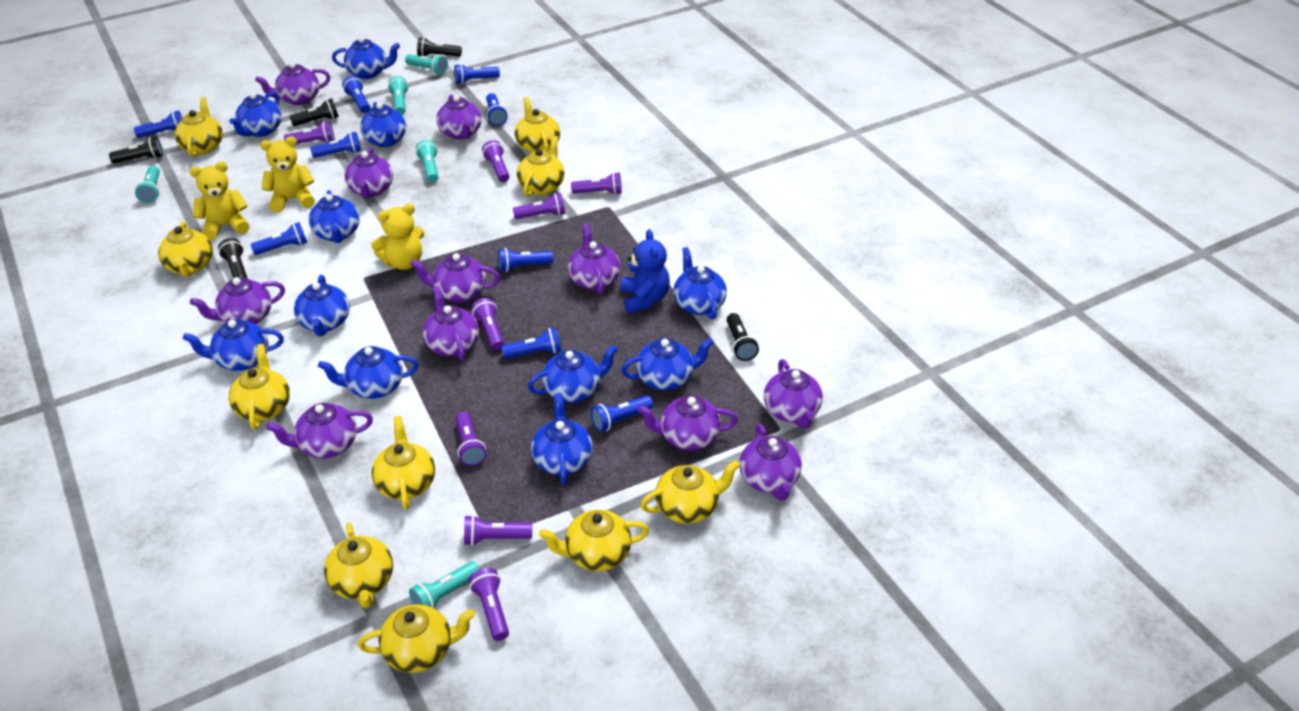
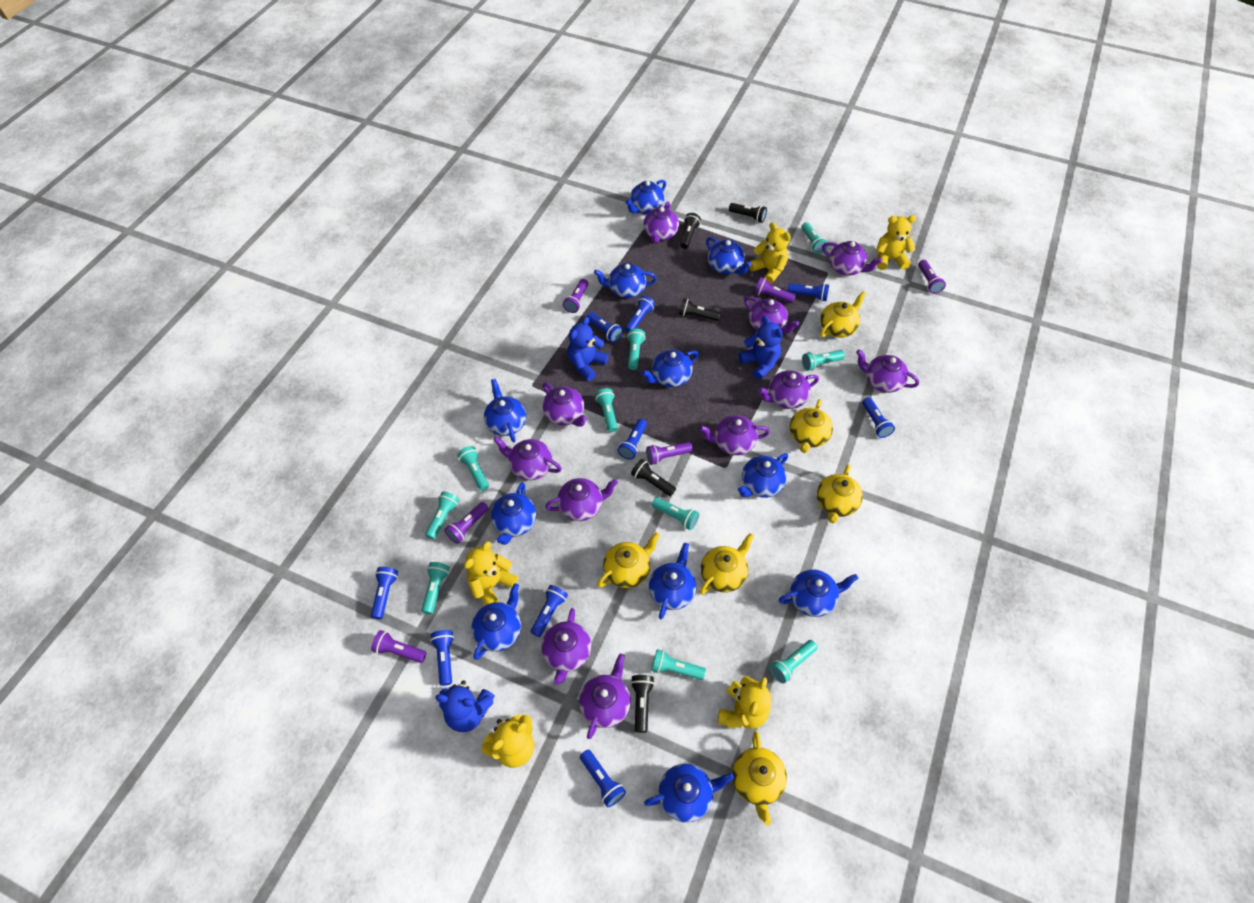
blue teddy bear: [621,229,670,314] = 1 -> [435,681,495,732] [568,317,609,381] [738,316,783,380] = 3
purple flashlight: [284,122,335,144] [456,411,486,466] [464,515,532,546] [469,568,509,641] [471,298,504,350] [482,140,510,182] [513,193,565,219] [571,172,622,195] = 8 -> [371,630,426,663] [445,502,489,544] [563,279,588,313] [646,442,693,465] [755,277,796,303] [918,260,946,294] = 6
turquoise flashlight: [135,166,160,203] [388,76,408,115] [405,54,448,75] [409,561,480,608] [416,140,439,182] = 5 -> [421,562,450,614] [425,491,460,540] [457,446,489,491] [595,388,618,432] [627,328,645,370] [651,649,706,680] [652,498,699,530] [770,640,817,684] [801,222,828,254] [802,350,845,371] = 10
yellow teapot: [158,221,213,277] [175,97,223,157] [229,344,290,430] [324,523,393,608] [358,604,475,673] [372,416,435,509] [515,97,560,153] [517,136,564,197] [539,509,649,571] [640,460,740,524] = 10 -> [597,532,660,588] [699,533,754,595] [732,732,787,825] [790,399,833,453] [817,464,863,523] [820,291,866,338] = 6
yellow teddy bear: [189,161,249,240] [260,136,315,213] [371,203,424,270] = 3 -> [464,541,518,605] [482,714,534,768] [718,676,771,729] [749,222,791,284] [876,215,916,270] = 5

